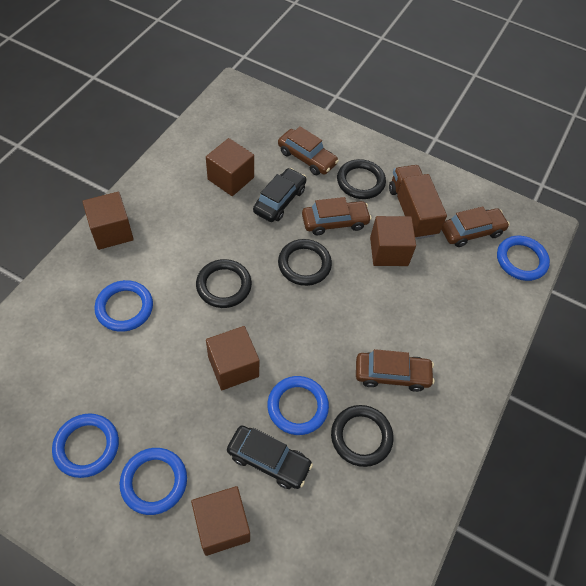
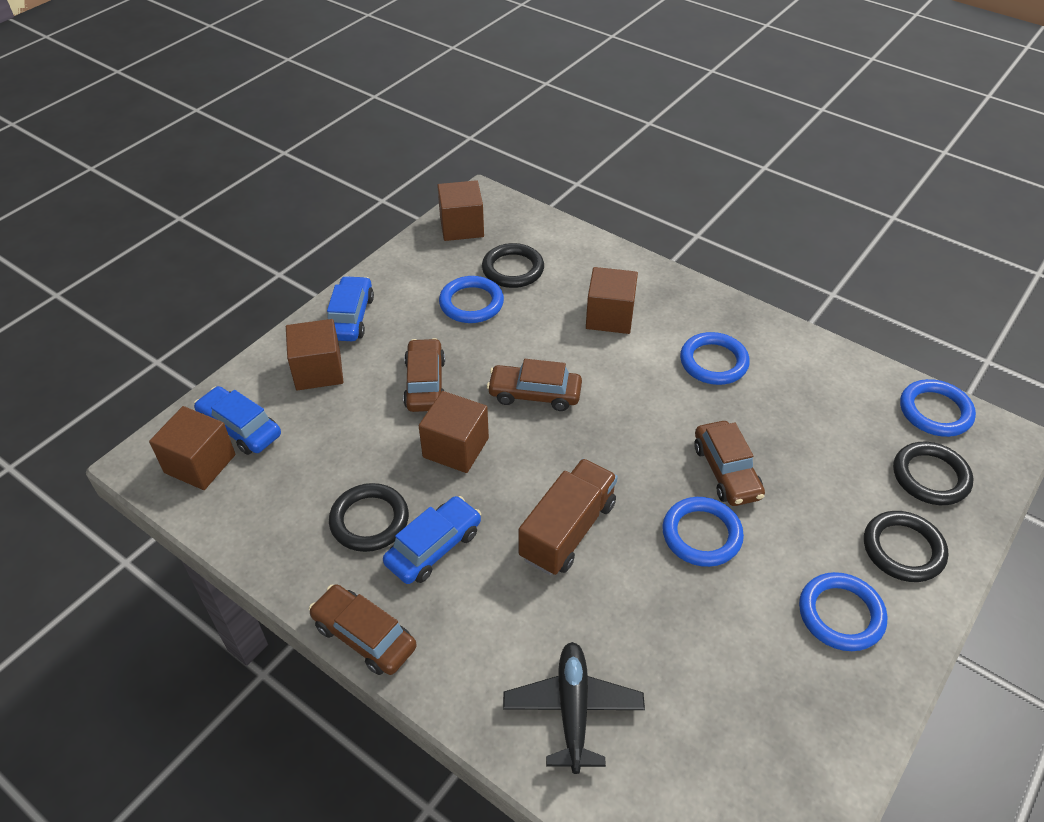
black car: [227,426,313,489] [253,168,307,222] = 2 -> none = 0
black plane: none = 0 -> [503,642,645,774] = 1
blue car: none = 0 -> [194,386,281,455] [327,276,374,341] [383,496,481,584] = 3

